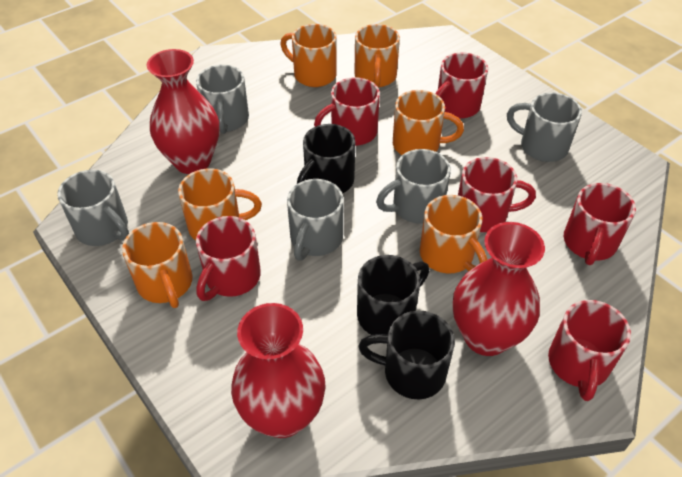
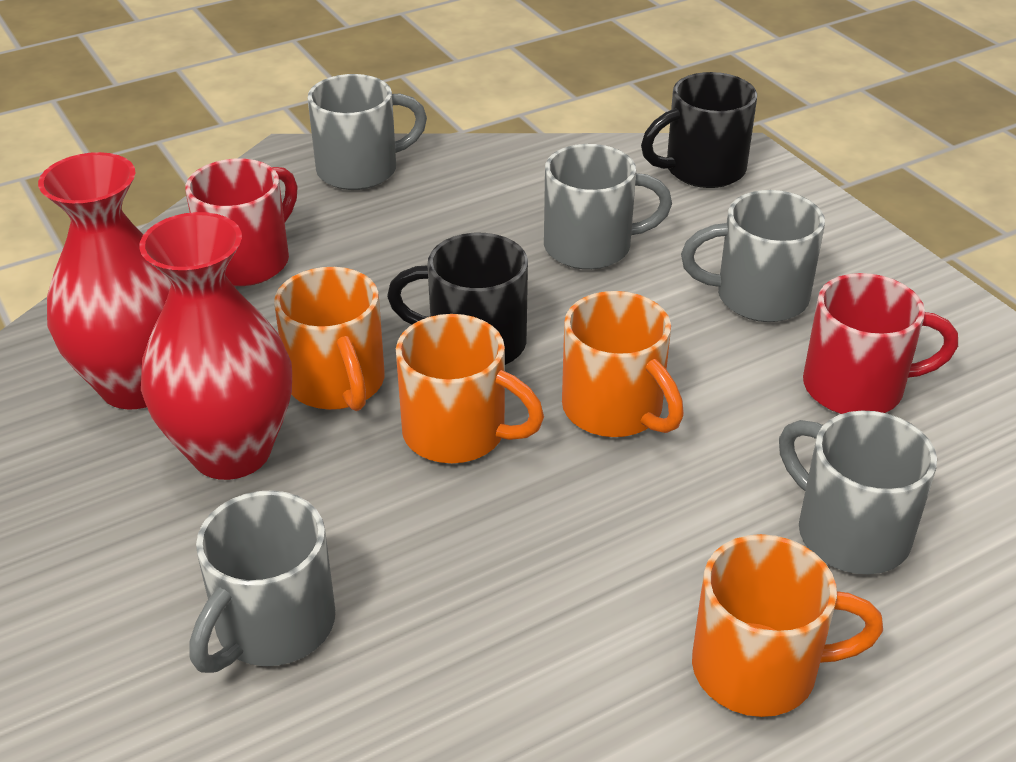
black mug: [297,124,355,193] [357,255,429,335] [358,311,455,399] = 3 -> [387,233,528,365] [641,72,757,188] = 2
orange mug: [122,222,192,308] [178,168,262,240] [280,24,337,87] [354,24,400,88] [393,90,464,155] [420,195,488,273] = 6 -> [274,267,385,411] [396,314,544,463] [562,291,684,437] [692,534,883,717] = 4
red mug: [196,216,261,301] [314,77,380,146] [436,53,488,119] [458,157,536,232] [548,300,631,401] [564,183,636,265] = 6 -> [185,158,298,286] [803,273,958,414] = 2
red vase: [147,49,219,174] [231,303,326,438] [453,222,545,356] = 3 -> [38,152,171,410] [139,212,292,480] = 2

